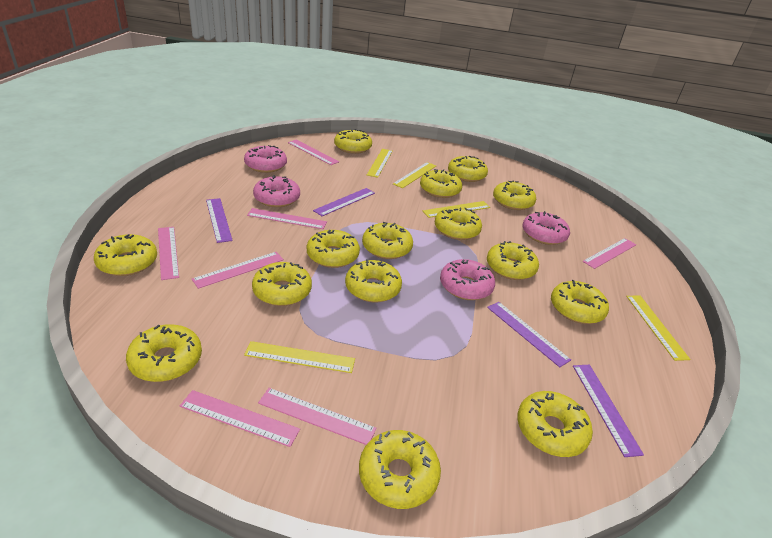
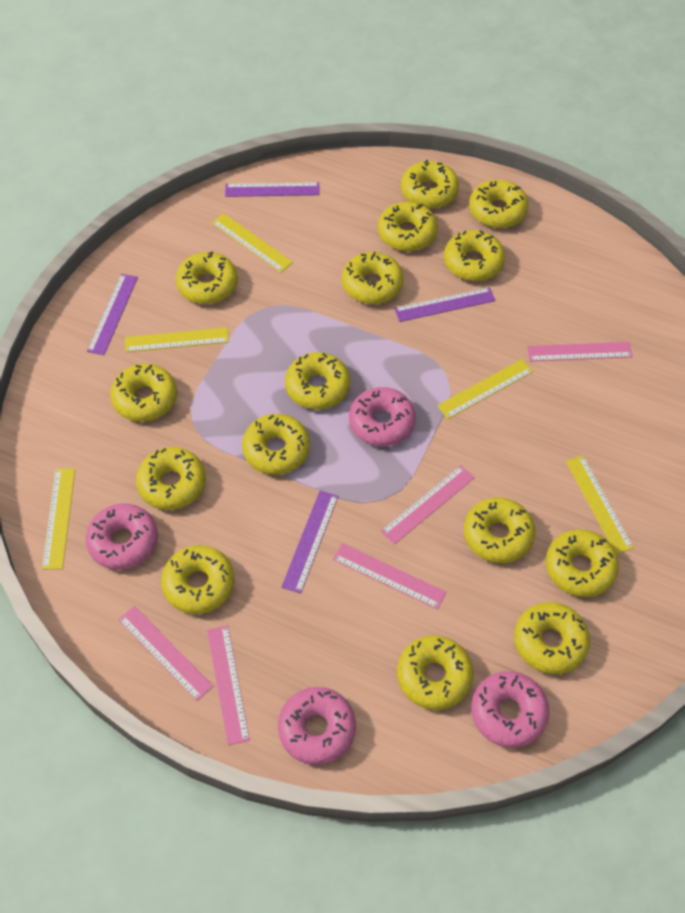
pink ruler: [158,227,179,280] [180,390,300,447] [192,252,284,289] [247,208,327,229] [258,388,376,445] [288,140,339,165] [582,238,636,269] = 7 -> [118,606,213,701] [207,625,250,745] [333,543,446,609] [381,465,475,545] [527,342,633,362] = 5

